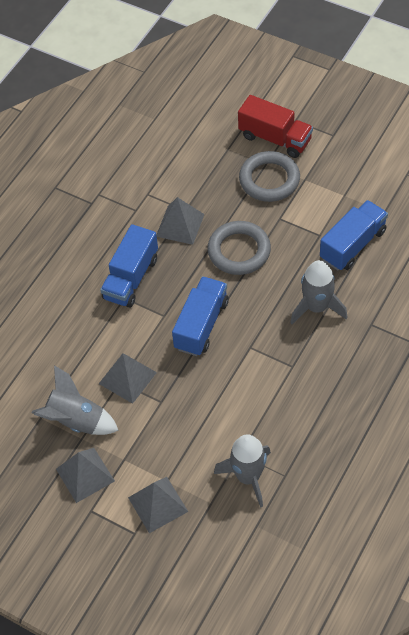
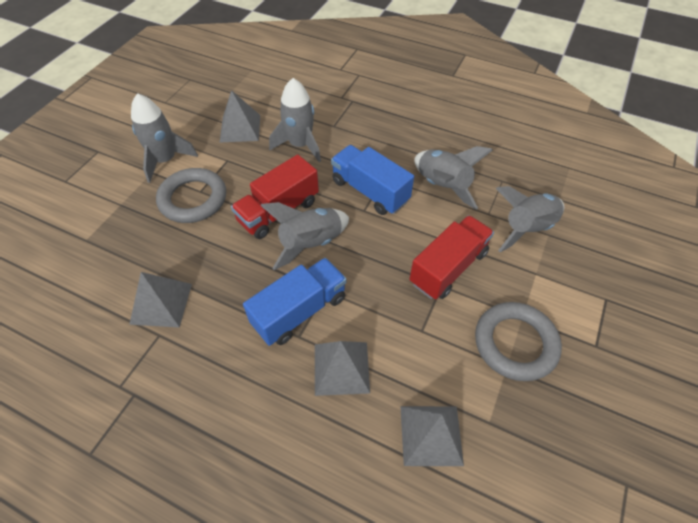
blue truck: [100,224,158,308] [172,276,229,356] [320,200,388,270] = 3 -> [243,258,347,346] [331,145,414,215] = 2
grey rocket: [32,365,119,435] [214,434,271,508] [290,260,348,324] = 3 -> [131,93,198,183] [260,202,349,270] [269,78,321,162] [414,146,493,210] [496,186,564,253] = 5
red truck: [238,95,313,158] = 1 -> [231,155,319,239] [409,215,494,299] = 2

